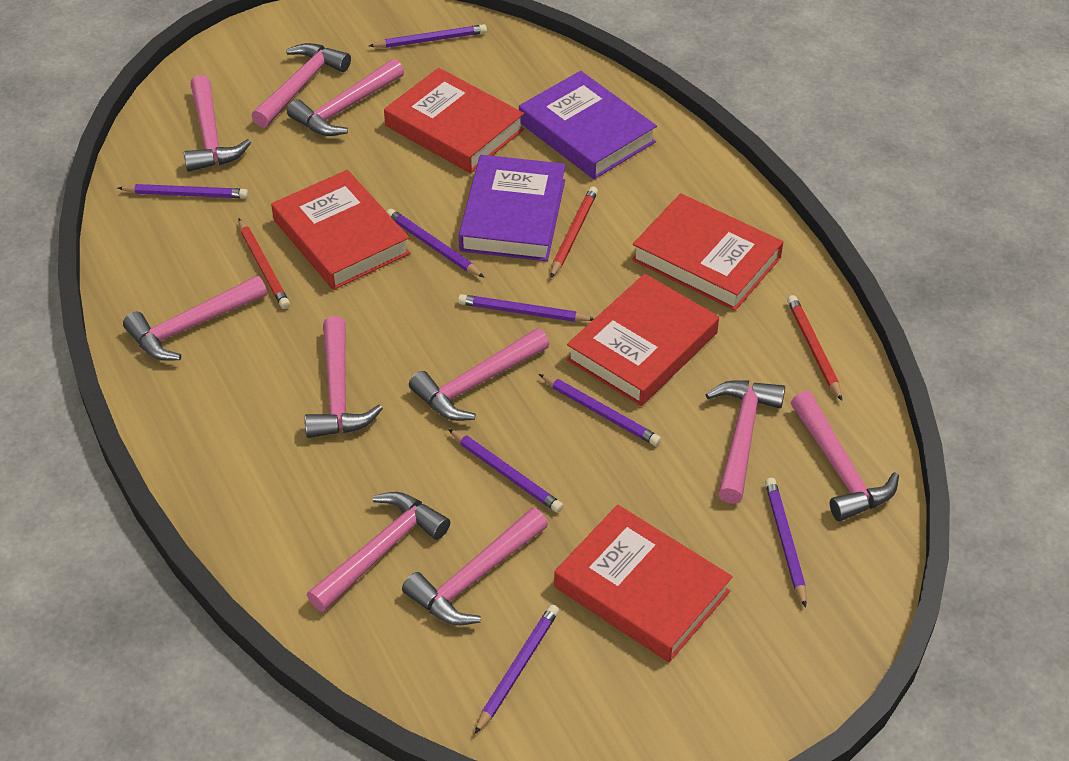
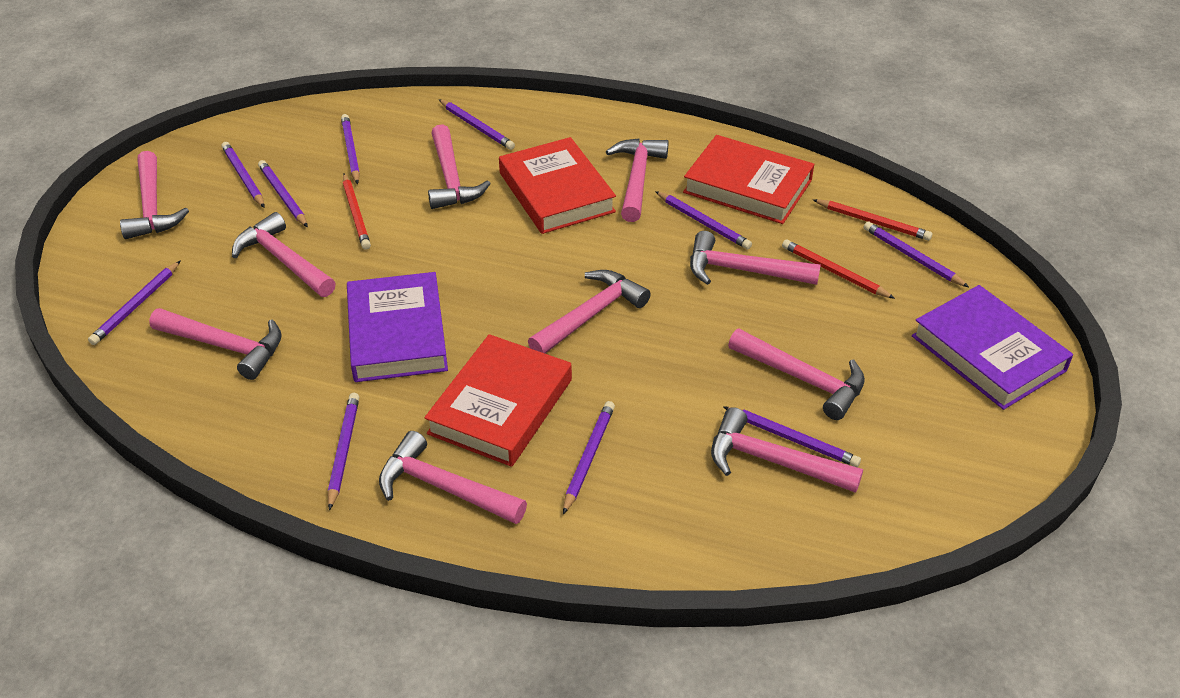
purple pencil: [118,184,248,198] [369,24,487,48] [387,209,485,278] [448,429,563,513] [458,294,594,322] [475,604,559,734] [539,374,661,446] [765,478,807,608] = 8 -> [88,261,180,345] [221,142,265,208] [258,160,308,227] [328,393,359,510] [341,114,360,184] [439,99,515,150] [563,401,615,514] [655,191,752,250] [723,406,861,467] [864,222,969,287] = 10
red book: [271,170,410,290] [384,68,524,173] [554,505,733,662] [567,274,719,406] [632,193,783,311] = 5 -> [424,334,572,467] [499,137,616,234] [683,135,814,224] = 3

